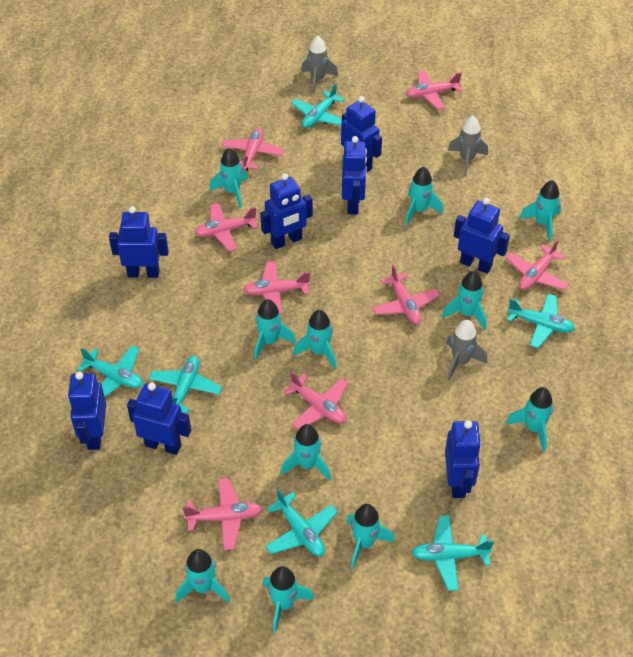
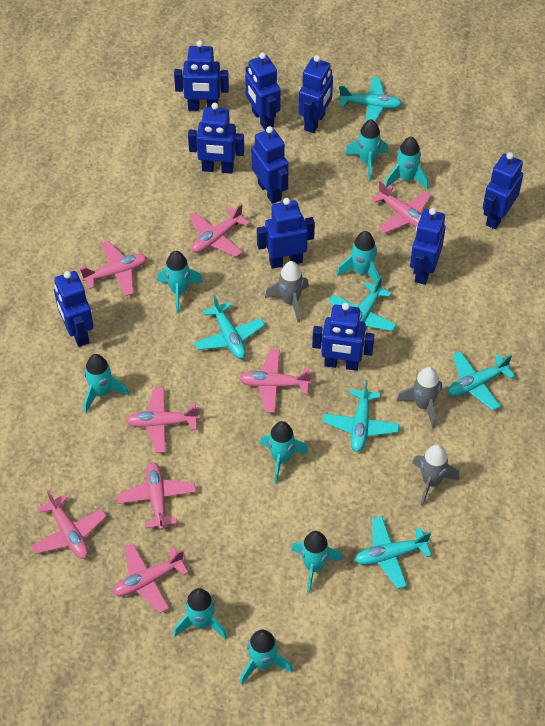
blue robot: [68,372,106,450] [109,206,169,278] [127,382,191,455] [260,173,313,249] [341,96,382,173] [342,136,367,214] [445,420,481,498] [454,198,510,274] = 8 -> [54,271,94,347] [174,40,229,111] [188,103,244,174] [245,52,281,130] [251,126,288,204] [257,198,315,269] [299,55,333,133] [312,303,374,371] [410,208,446,285] [483,152,523,229] = 10
turquoise rocket: [175,549,230,603] [209,148,248,208] [254,299,296,360] [262,566,314,633] [281,424,331,481] [293,310,336,370] [347,504,394,568] [405,167,443,225] [442,271,486,330] [506,387,554,452] [519,180,561,242] = 11 -> [84,354,129,413] [157,251,203,313] [174,588,227,640] [240,629,293,685] [260,421,309,484] [292,531,343,594] [337,231,379,284] [345,119,388,181] [385,137,429,190] = 9

